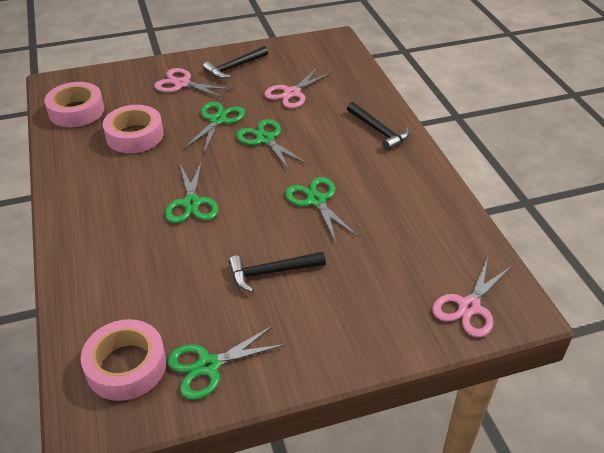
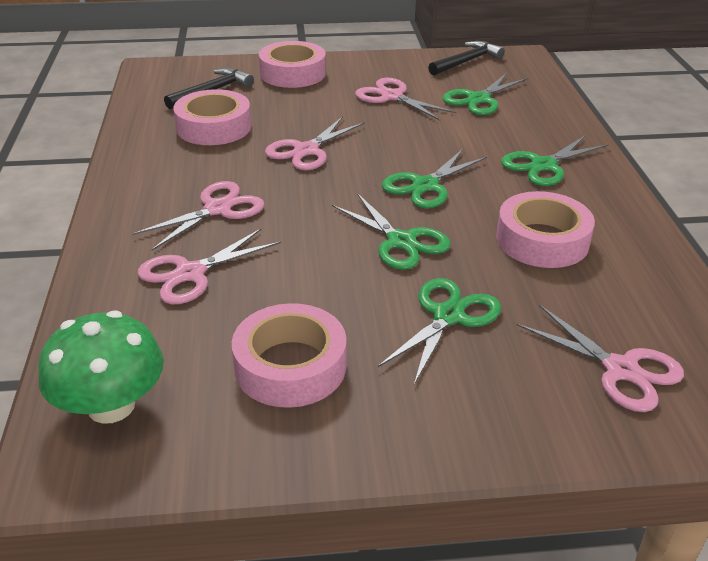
black hammer: [203,46,268,79] [228,251,326,292] [347,102,410,150] = 3 -> [164,68,254,110] [428,41,505,76] = 2
green mushroom: none = 0 -> [38,311,164,424] = 1
pink scissors: [154,68,233,98] [264,67,333,108] [432,257,512,337] = 3 -> [132,181,265,250] [138,228,281,304] [265,116,365,170] [355,78,456,121] [516,304,684,412] = 5
pink tape: [44,82,104,127] [81,319,166,401] [103,105,164,153] = 3 -> [173,89,251,145] [232,303,346,408] [259,41,326,88] [496,191,595,268] = 4

